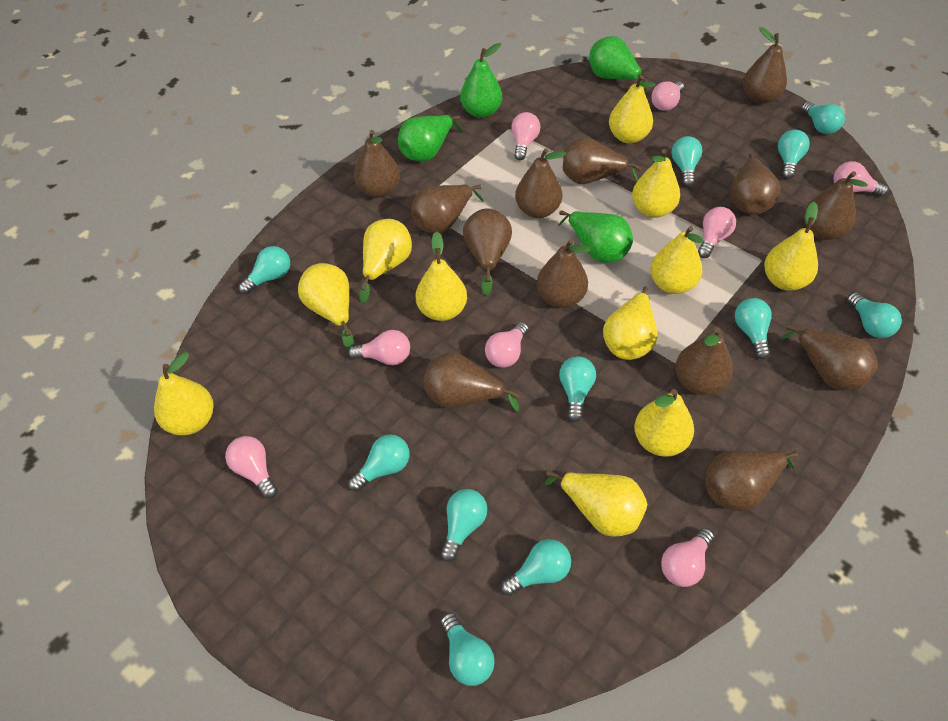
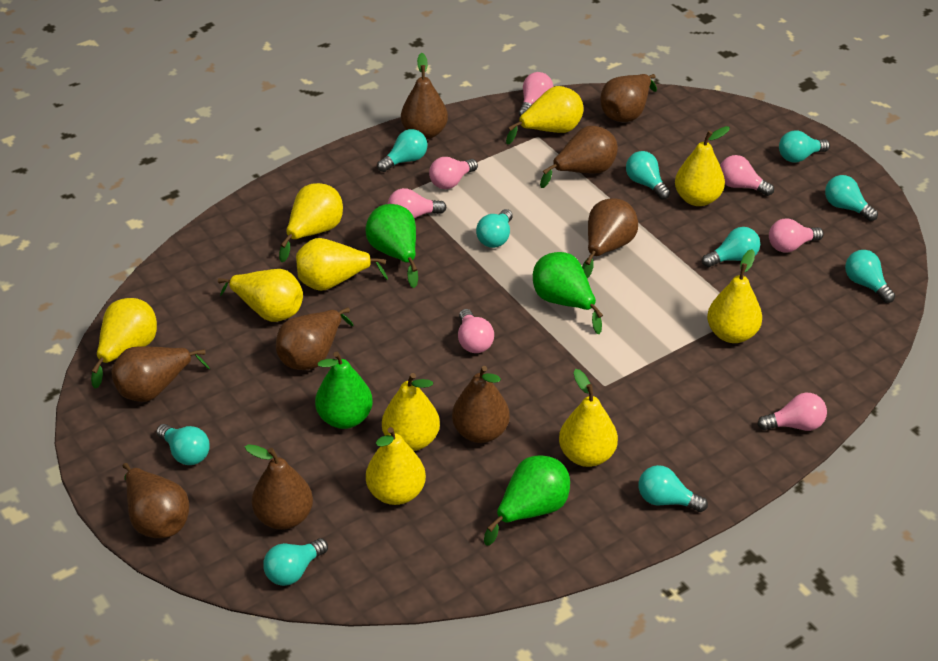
brown pear: [354,130,400,198] [411,184,484,233] [424,352,520,412] [463,208,512,296] [515,148,566,218] [537,239,591,308] [563,137,641,184] [675,327,733,395] [705,451,798,511] [730,153,780,215] [743,27,787,104] [781,325,878,391] [804,171,868,240] = 13 -> [111,346,210,402] [122,463,189,538] [245,444,313,530] [276,307,354,370] [401,53,448,140] [452,366,510,443] [540,126,618,188] [582,198,638,279] [600,74,657,122] = 9
pink light bulb: [225,436,278,499] [348,330,410,365] [485,322,529,368] [511,112,540,160] [651,81,684,111] [661,528,714,587] [698,207,736,258] [833,161,888,197] = 8 -> [388,188,447,219] [429,157,478,189] [458,309,494,353] [518,72,553,116] [720,155,774,196] [757,393,827,431] [769,218,824,253] = 7
turquoise light bulb: [239,246,290,294] [348,434,410,492] [441,489,487,562] [441,612,495,686] [501,539,571,596] [559,356,596,422] [672,136,702,187] [735,298,772,359] [778,130,810,179] [802,102,845,134] [847,292,902,338] = 11 -> [156,424,210,465] [263,538,328,586] [377,129,427,172] [476,209,513,248] [626,151,670,200] [639,465,708,512] [702,227,760,267] [779,130,830,163] [825,175,878,221] [845,250,895,303] = 10
yellow pear: [154,352,214,435] [298,263,354,350] [359,219,412,303] [415,231,467,321] [545,470,647,537] [603,286,657,360] [609,75,655,144] [632,149,680,218] [634,389,694,457] [650,226,704,294] [764,202,818,290] = 11 -> [91,298,157,388] [218,269,303,322] [279,183,343,262] [296,238,388,291] [366,427,426,505] [382,373,440,451] [506,86,584,144] [559,369,618,467] [675,126,730,206] [707,249,762,343] = 10

